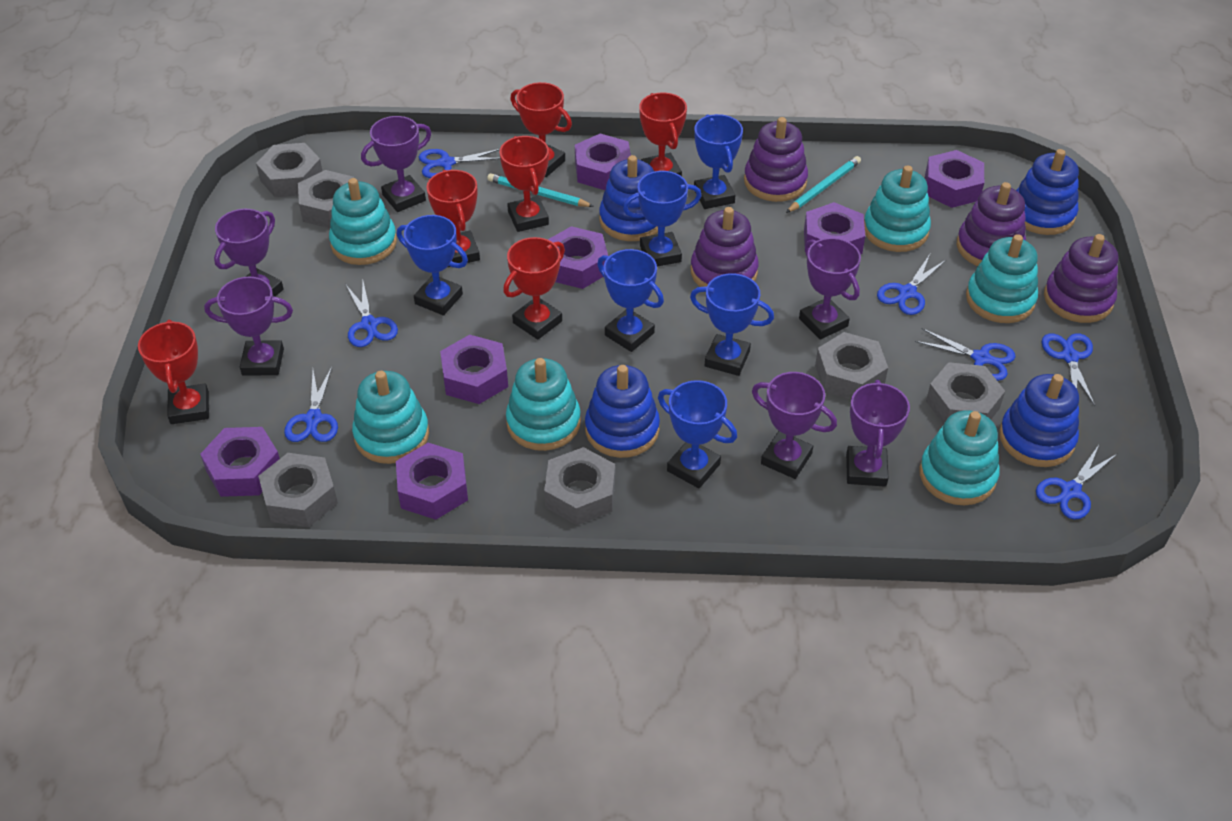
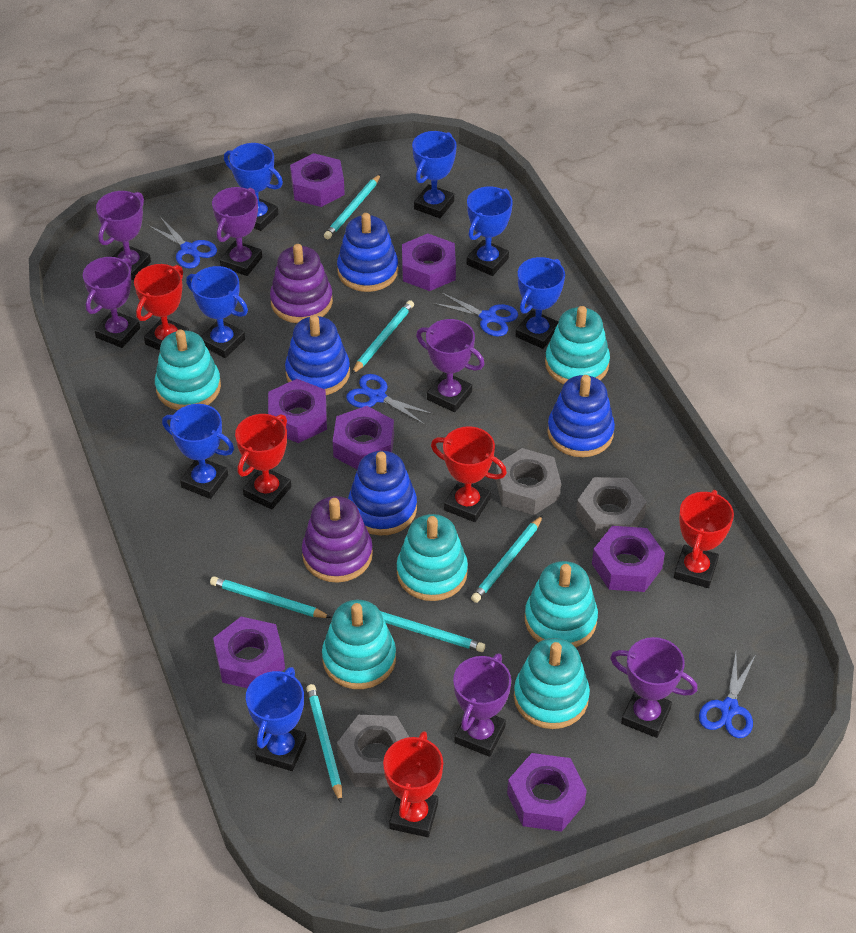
blue scissors: [284,367,338,442] [345,281,398,347] [419,149,500,178] [877,254,946,315] [915,328,1016,381] [1036,445,1117,520] [1042,333,1095,406] = 7 -> [148,217,217,269] [346,374,433,425] [432,292,518,337] [699,653,755,738] = 4
blue trophy: [397,215,468,316] [597,249,664,352] [623,171,701,266] [658,380,737,488] [690,273,774,376] [694,114,743,209] = 6 -> [162,404,234,499] [186,266,248,358] [224,143,283,231] [246,667,306,771] [412,131,457,218] [467,186,513,276] [516,257,565,349] = 7
grey nut: [256,143,322,197] [258,453,338,527] [298,170,354,228] [544,447,615,525] [815,332,888,399] [926,362,1005,425] = 6 -> [337,715,409,788] [496,448,561,515] [576,477,647,539] = 3
purple stacking toy: [691,207,759,287] [744,117,808,202] [957,182,1026,266] [1044,234,1118,323] = 4 -> [270,244,333,323] [302,496,373,583] = 2
red trophy: [138,320,209,424] [426,170,480,267] [500,136,549,232] [503,237,565,340] [510,82,572,177] [639,93,687,176] = 6 -> [134,264,189,351] [235,414,291,510] [383,731,443,837] [431,426,507,522] [674,490,734,588] = 5
turquoise pencil: [487,173,594,207] [786,156,861,213] = 2 -> [210,576,332,618] [306,684,342,804] [324,174,381,239] [352,300,414,374] [380,611,485,652] [471,515,543,603] = 6

